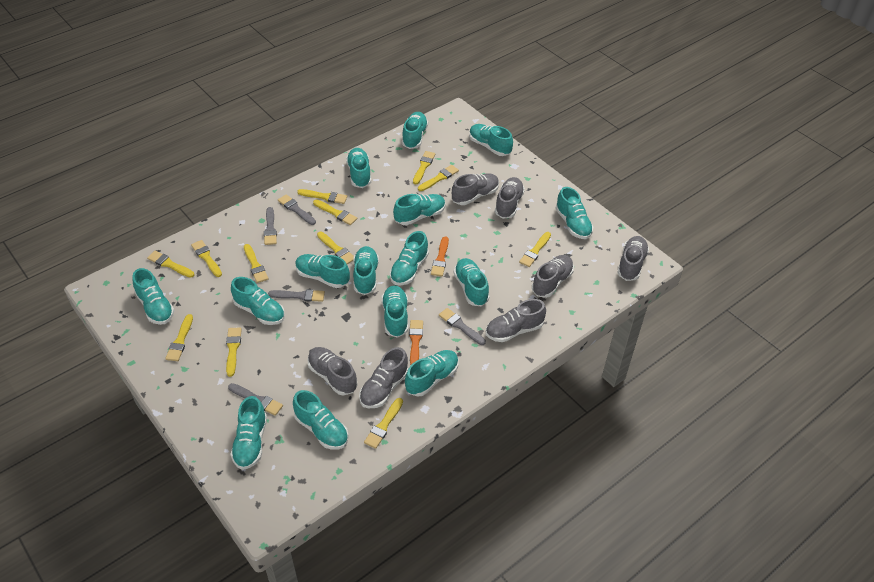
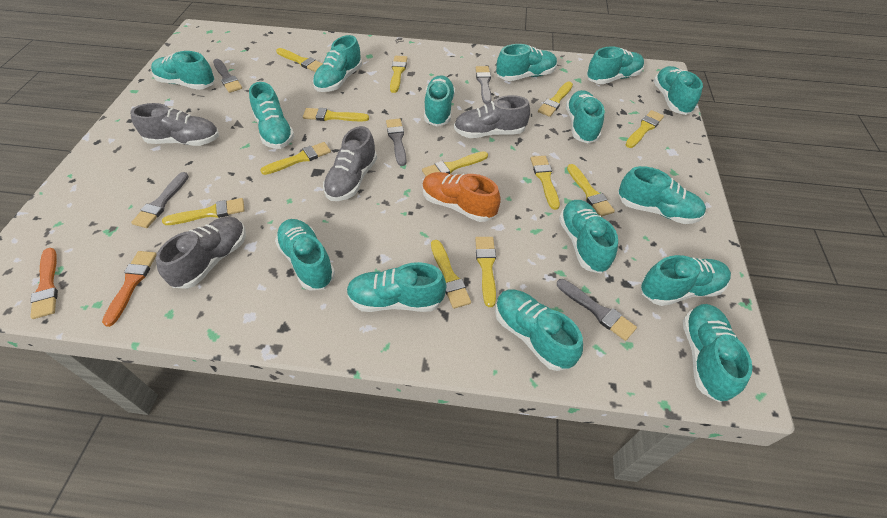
grey shoe: [307,347,357,395] [359,347,408,408] [452,173,499,205] [486,299,546,342] [495,177,525,219] [532,255,574,298] [617,236,649,281] = 7 -> [130,103,219,146] [156,217,246,289] [323,126,377,201] [454,95,530,138] = 4
orange shoe: none = 0 -> [422,172,501,222] = 1

